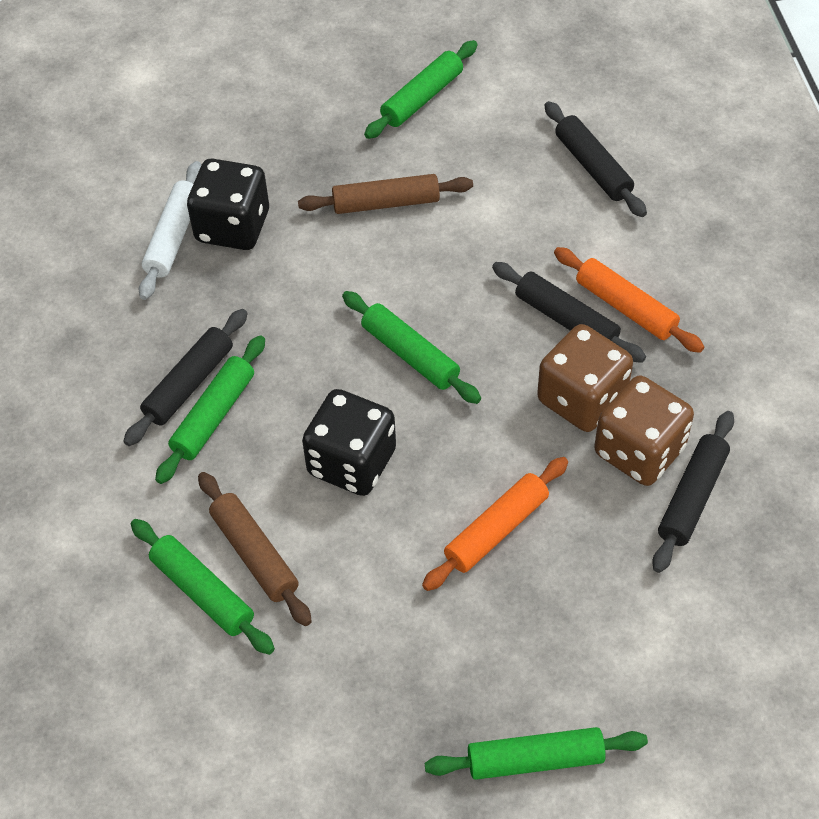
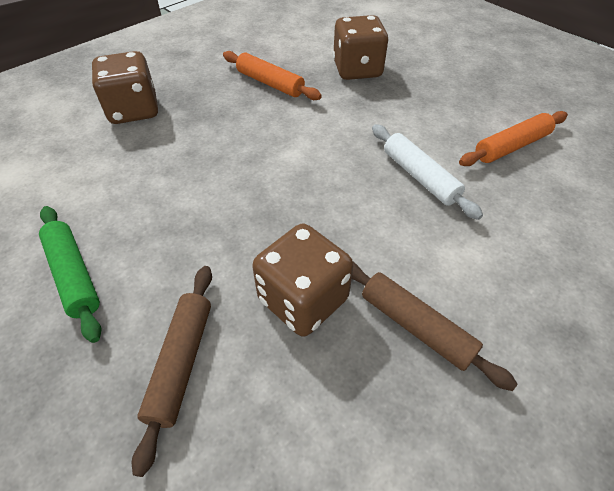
black dice: [187,159,269,250] [302,389,396,496] = 2 -> none = 0
black rolling pin: [123,309,248,446] [492,262,646,363] [544,101,647,217] [652,411,734,573] = 4 -> none = 0
brown dice: [537,324,633,432] [594,376,694,486] = 2 -> [92,51,158,124] [252,224,353,337] [333,15,388,80] = 3
green rolling pin: [131,519,275,655] [155,335,265,484] [342,291,481,404] [364,40,477,139] [425,727,648,780] = 5 -> [39,206,102,343] = 1

